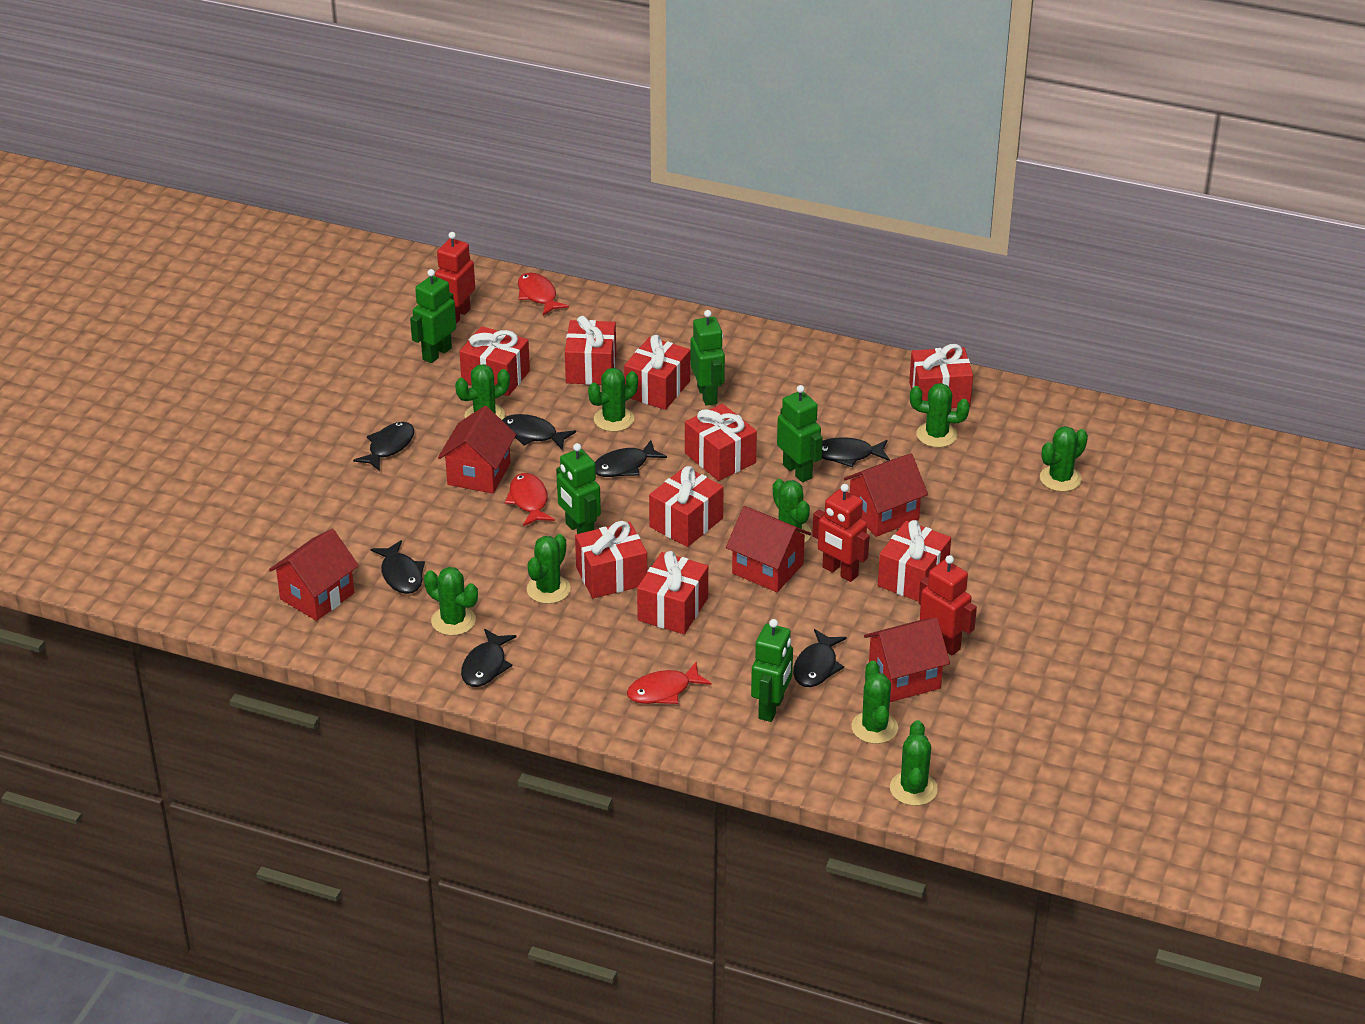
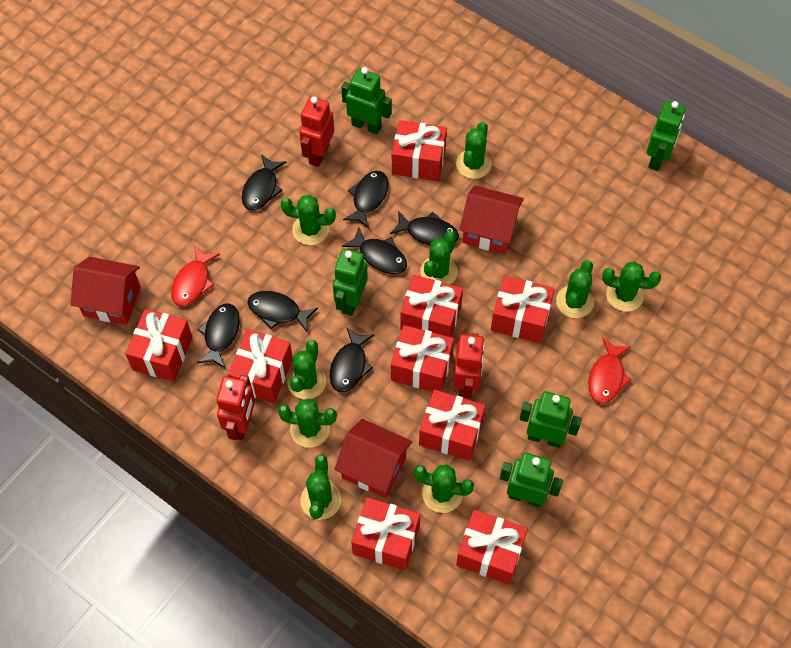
red fish: [505,473,555,526] [518,273,569,316] [627,662,711,704] = 3 -> [171,246,220,306] [588,338,632,404] = 2
red house: [269,529,359,621] [438,406,516,494] [726,506,811,592] [844,453,928,537] [864,617,950,702] = 5 -> [71,257,141,325] [334,419,412,498] [459,185,524,254] = 3

